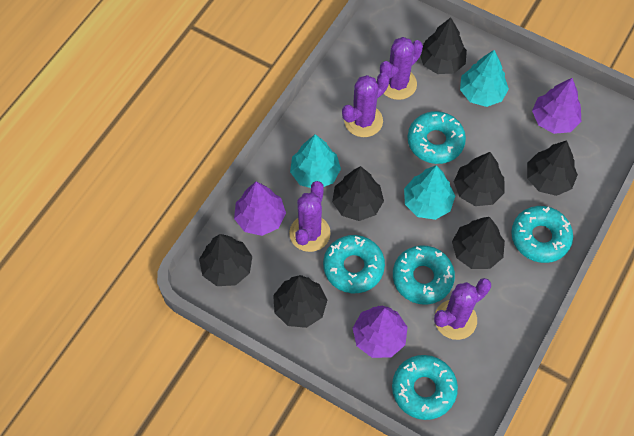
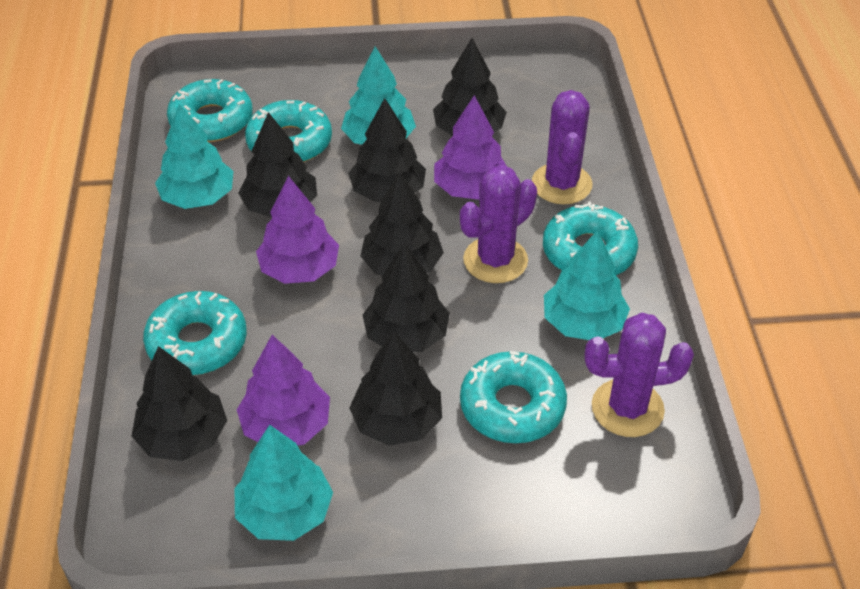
purple cactus: [289,181,331,252] [342,72,390,137] [380,37,423,100] [434,278,491,340] = 4 -> [460,165,537,283] [532,90,593,204] [585,313,694,437] = 3
turquoise tree: [290,134,341,188] [404,165,455,220] [460,50,509,107] = 3 -> [155,104,233,209] [235,425,333,541] [341,46,416,145] [544,230,630,340] = 4

